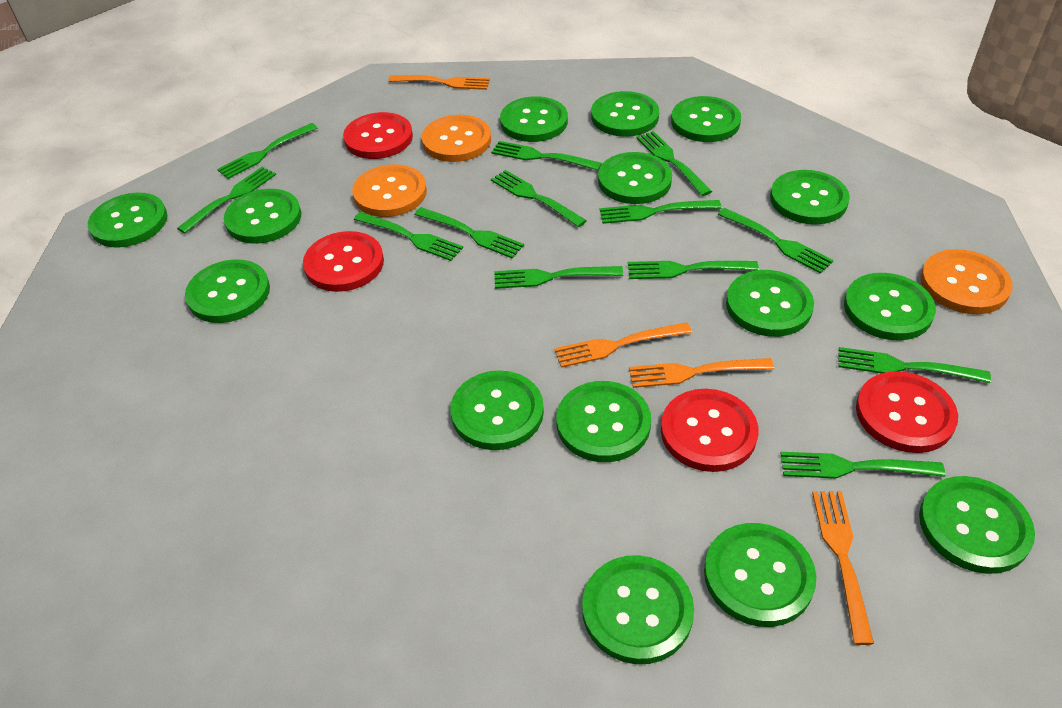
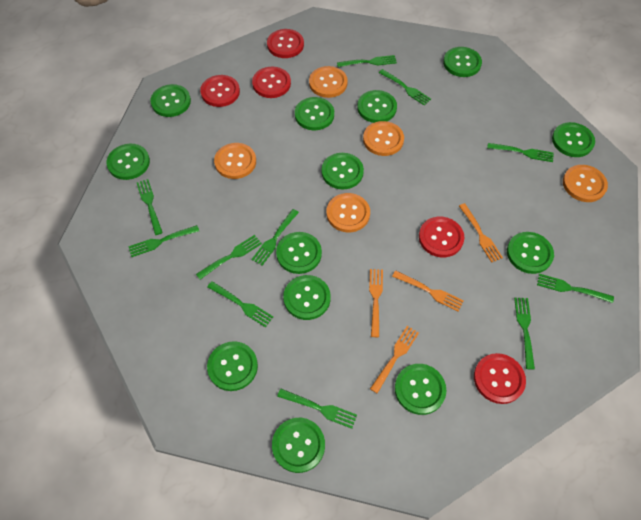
green button: [88,193,167,248] [185,259,270,323] [224,189,301,244] [450,371,544,450] [500,96,568,142] [556,381,651,462] [582,555,694,664] [591,91,659,137] [598,152,672,204] [671,96,741,142] [704,523,816,627] [726,270,814,337] [770,170,850,225] [844,273,936,340] [919,476,1035,574] = 15 -> [107,144,150,180] [150,84,191,117] [207,341,258,391] [272,418,325,473] [276,232,322,274] [283,275,331,320] [295,97,334,130] [322,153,364,190] [357,90,397,123] [395,364,446,415] [443,47,482,77] [507,232,554,274] [552,122,595,157] = 13
green fork: [177,167,276,233] [217,123,318,179] [354,212,463,261] [414,207,524,258] [491,141,602,171] [491,170,587,227] [494,266,623,289] [600,200,722,224] [628,261,759,279] [636,131,712,196] [717,208,834,274] [781,452,945,479] [838,347,991,383] = 13 -> [128,225,199,257] [137,179,163,235] [196,235,262,280] [207,281,273,327] [251,209,299,266] [277,389,357,429] [337,55,397,67] [379,69,431,105] [487,143,554,162] [514,298,535,370] [537,274,614,303] = 11
orange button: [352,164,427,217] [422,115,491,162] [920,249,1012,314] = 3 -> [214,143,256,179] [309,66,348,98] [327,193,370,232] [363,121,404,156] [563,165,608,202] = 5
red button: [303,231,384,292] [343,112,413,159] [661,389,758,472] [856,371,958,453] = 4 -> [200,75,240,107] [252,66,291,98] [267,29,304,58] [419,217,465,257] [474,353,526,404] = 5

